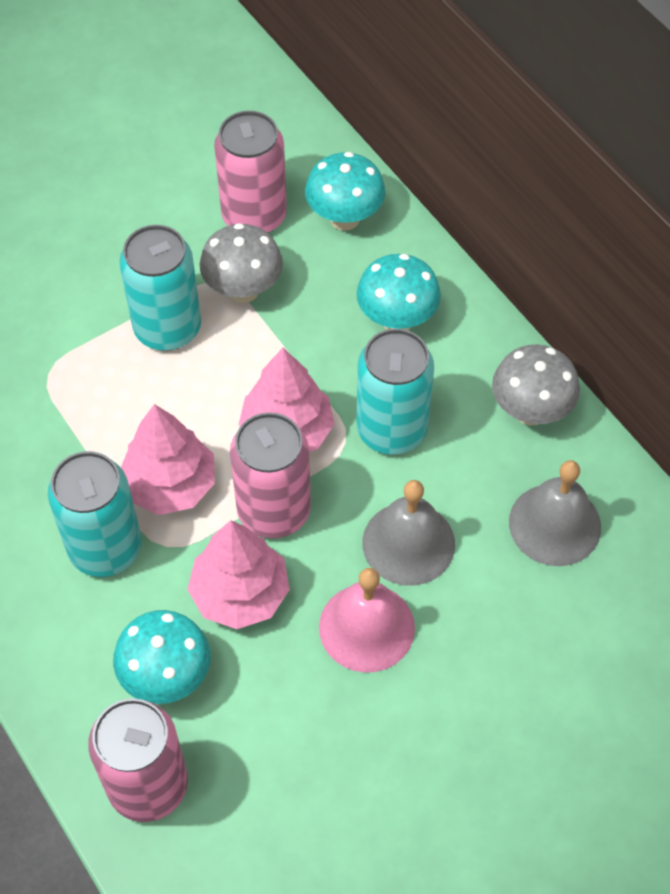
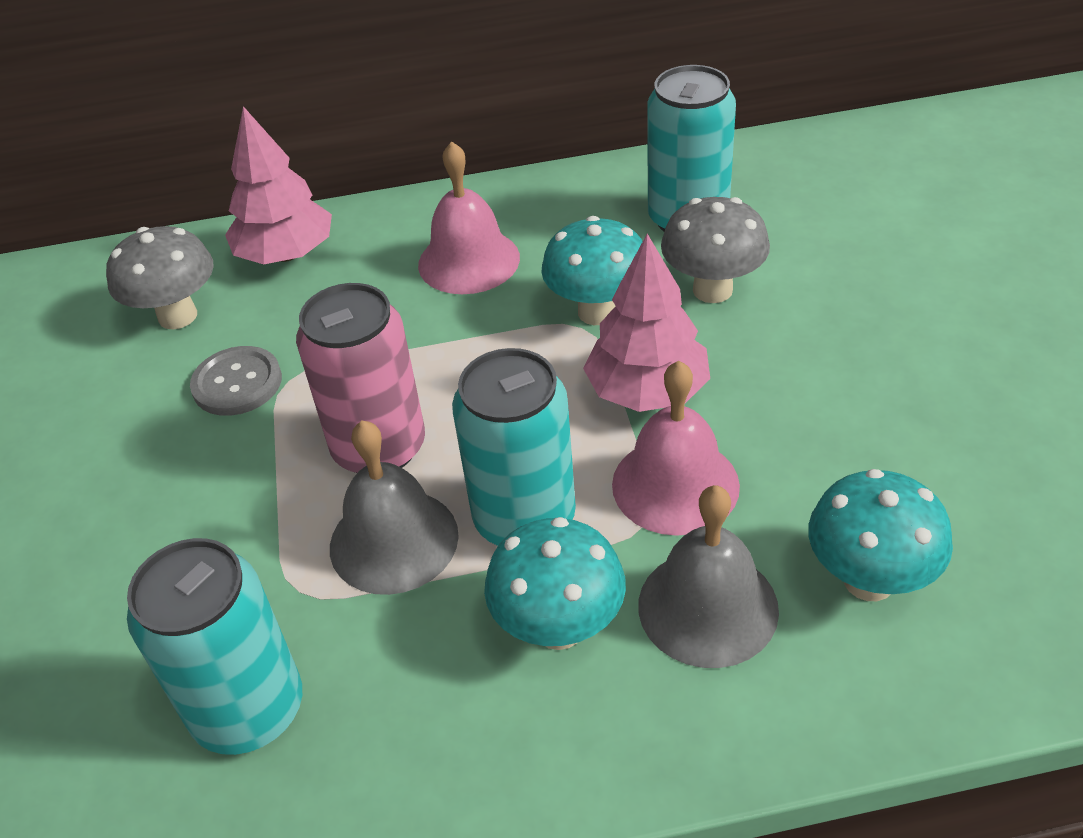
grey button: none = 0 -> [190,346,282,416] = 1
pink bell: [319,568,415,673] = 1 -> [418,141,520,294] [612,361,740,536] = 2
pink can: [88,698,188,822] [214,111,287,233] [230,412,311,538] = 3 -> [296,283,425,473] = 1
pink tree: [121,404,215,515] [187,520,290,629] [239,348,334,452] = 3 -> [225,106,332,264] [583,234,710,412] = 2

